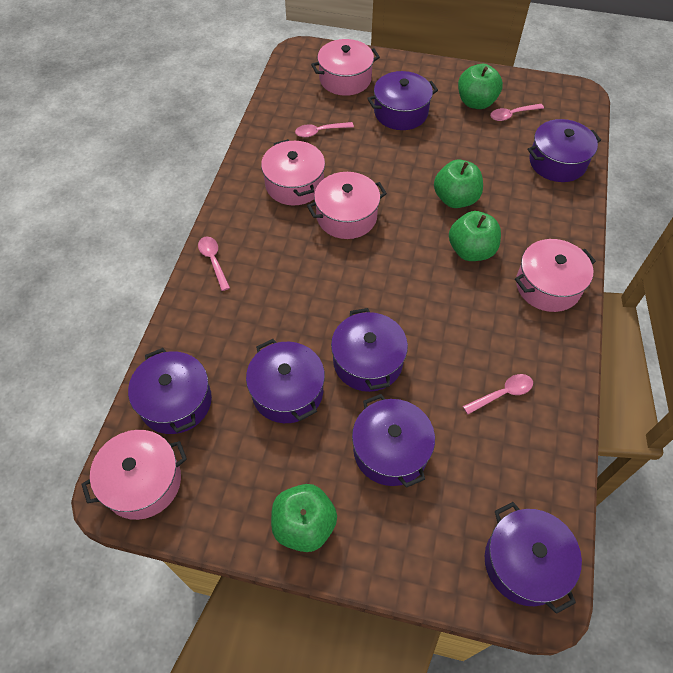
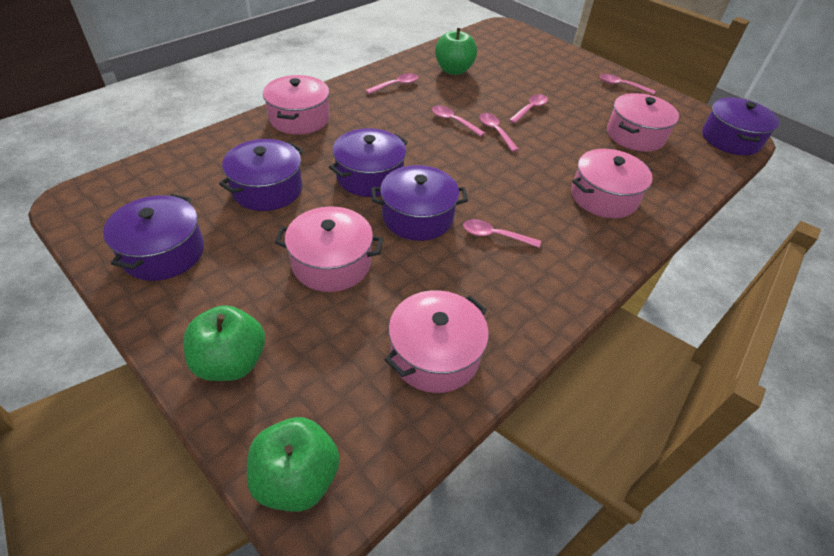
green apple: [271,484,337,552] [434,159,483,208] [449,211,501,261] [458,64,503,109] = 4 -> [183,305,265,381] [247,417,340,512] [435,28,477,75] = 3
pink spoon: [198,237,230,291] [295,122,354,137] [463,374,533,414] [490,104,544,121] = 4 -> [366,73,418,94] [432,105,485,136] [463,219,541,248] [480,113,519,152] [509,94,548,123] [600,74,655,95] = 6
purple pot: [128,348,212,434] [246,339,325,423] [331,308,408,392] [352,394,435,488] [367,71,438,130] [485,502,582,614] [528,119,601,182] = 7 -> [103,194,204,281] [219,139,303,211] [329,128,408,197] [372,165,468,241] [702,97,779,156] = 5

